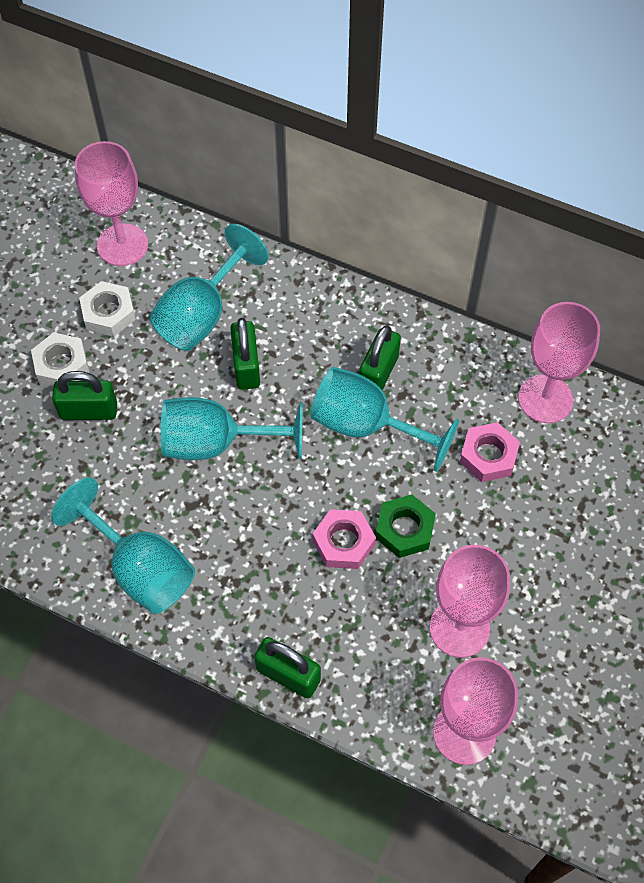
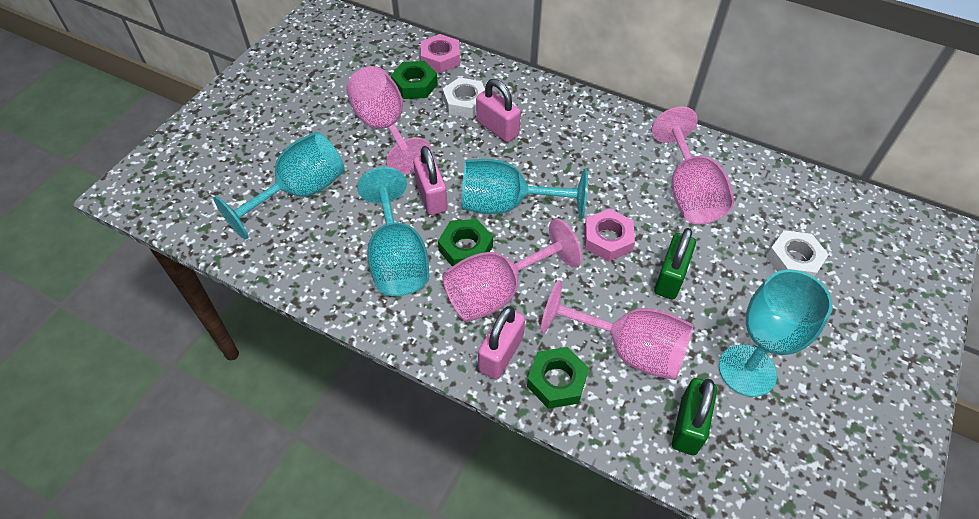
green nut: [376,494,436,558] = 1 -> [391,61,438,99] [438,219,493,266] [527,347,589,409] = 3
green padlock: [52,371,117,420] [230,318,260,390] [254,637,321,698] [359,326,401,390] = 4 -> [654,228,696,300] [672,378,717,455] = 2
pink padlock: none = 0 -> [413,146,448,215] [476,79,521,142] [478,306,525,379] = 3

